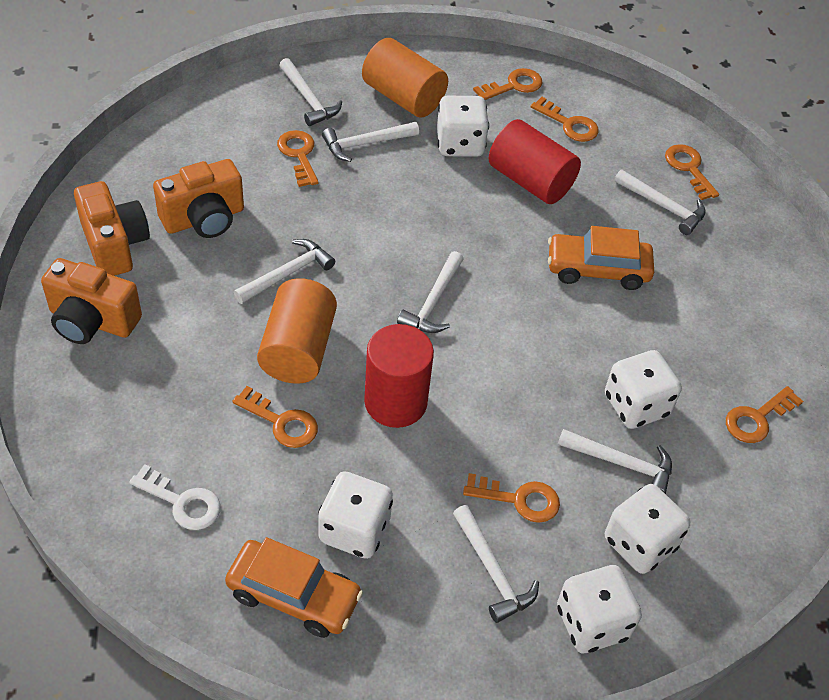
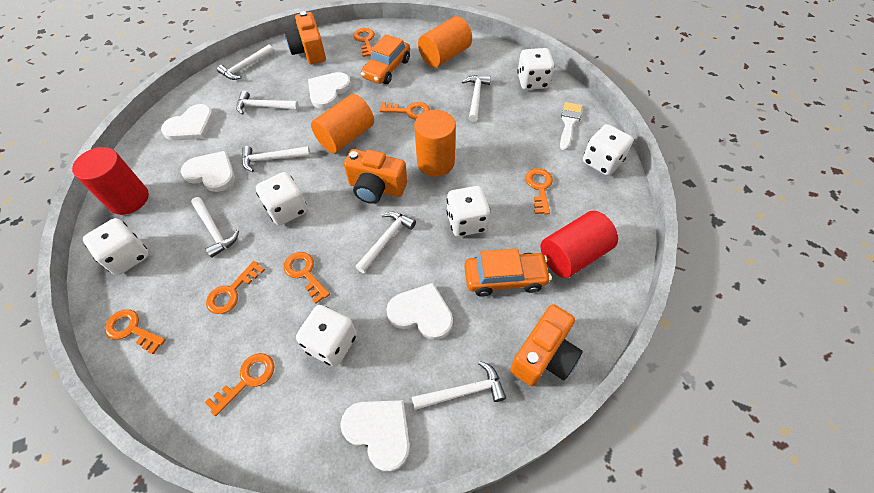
orange cylinder: [257,278,337,384] [362,38,448,118] = 2 -> [311,94,374,153] [414,110,456,177] [418,16,472,68] = 3
white brush: none = 0 -> [560,102,583,150] = 1
white dice: [318,471,393,559] [437,96,489,157] [557,565,642,653] [605,350,682,429] [605,484,690,574] = 5 -> [83,218,149,275] [256,172,307,226] [296,305,357,366] [446,186,491,237] [517,48,555,90] [583,124,633,176] = 6
white heart: none = 0 -> [161,104,214,141] [181,151,235,192] [308,72,351,109] [340,400,410,472] [386,283,453,340] = 5
white key: [129,464,220,530] = 1 -> none = 0

